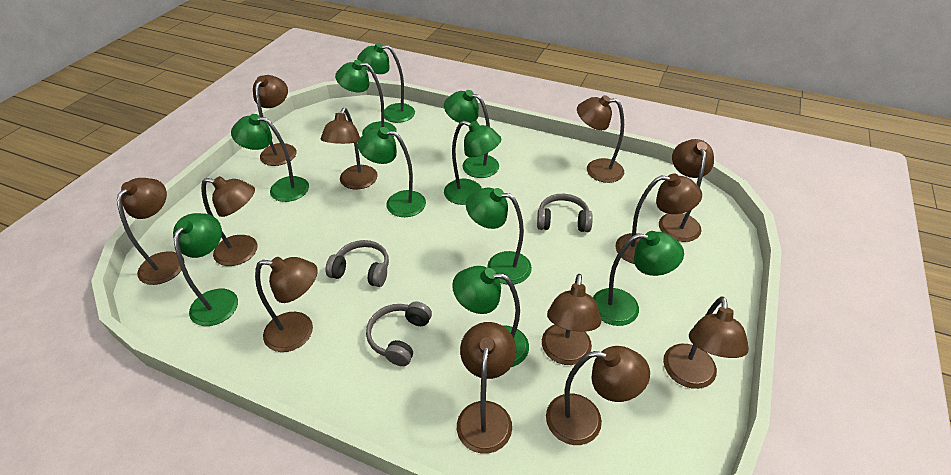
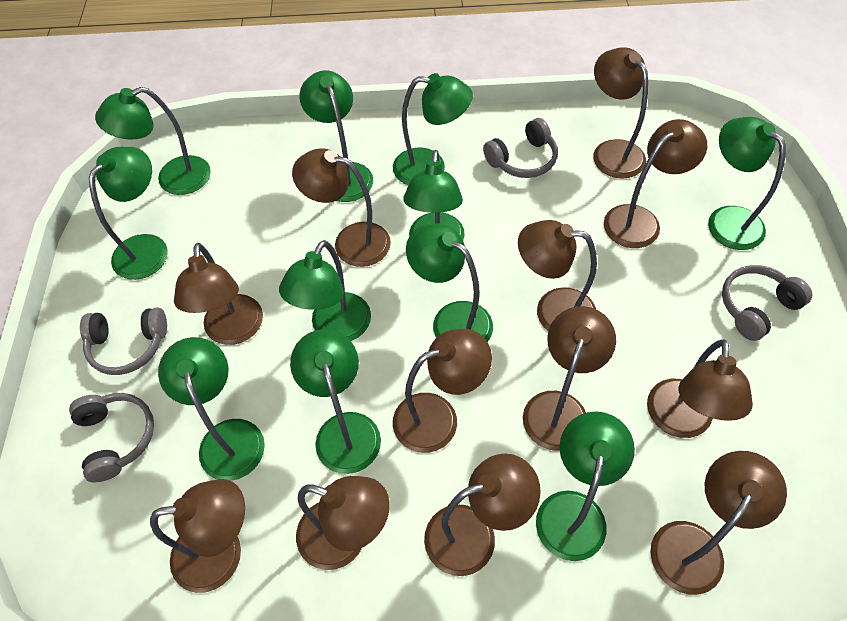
green lamp: [173,213,238,326] [231,114,309,202] [335,60,397,137] [357,43,415,123] [358,127,426,217] [444,90,499,178] [444,121,501,205] [452,266,529,367] [466,188,532,285] [593,231,684,326] = 10 -> [89,147,168,280] [95,87,211,195] [158,337,265,481] [279,240,371,341] [290,329,381,474] [300,70,373,202] [393,73,473,185] [404,150,465,240] [406,223,493,342] [536,412,635,561] [708,117,786,250] = 11
grey headphones: [326,240,389,287] [366,302,432,366] [537,194,593,232] = 3 -> [69,393,154,482] [80,308,167,375] [483,118,558,178] [722,265,812,341] = 4

